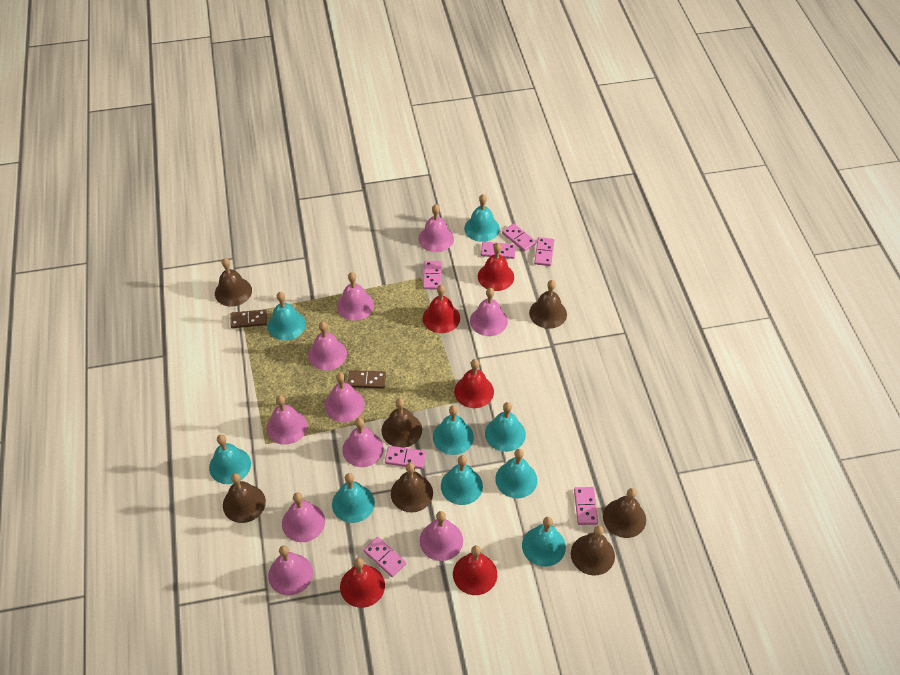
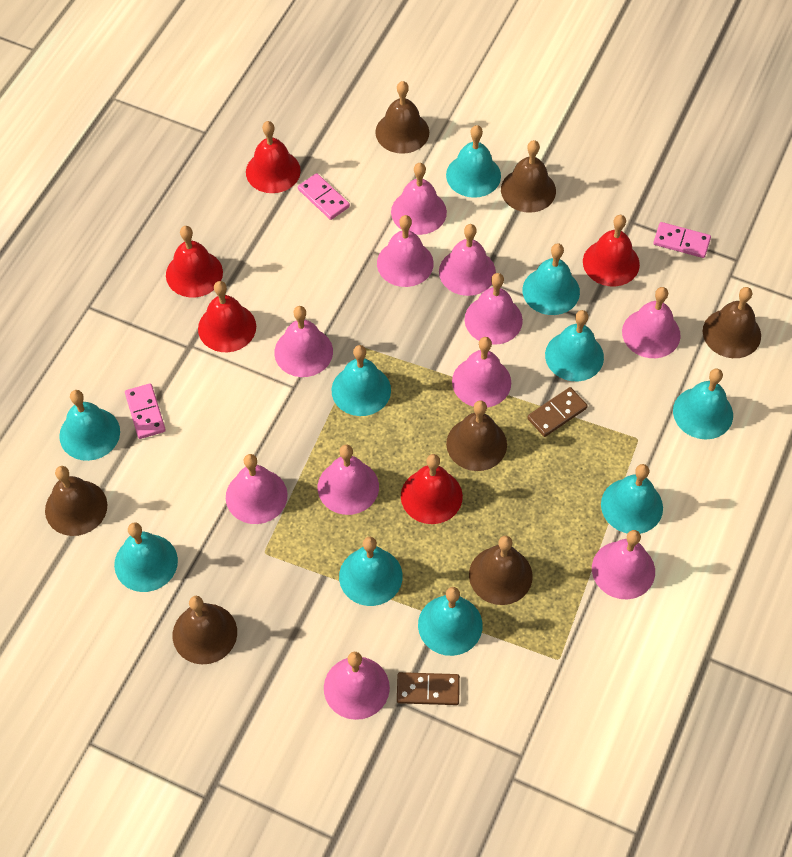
pink bell: [266,395,307,445] [268,546,313,596] [282,493,325,542] [308,322,347,371] [325,373,365,422] [337,272,374,321] [342,418,384,467] [419,204,454,252] [419,511,463,561] [470,288,508,336] = 10 -> [226,454,288,524] [274,306,333,377] [318,444,379,515] [324,652,390,720] [377,215,434,287] [391,163,447,235] [439,224,496,296] [452,337,511,408] [465,273,523,345] [592,530,655,599] [622,287,681,358] = 11
pink domino: [363,537,406,577] [385,446,426,469] [423,261,442,290] [481,242,516,259] [502,223,536,252] [534,237,554,266] [574,487,598,525] = 7 -> [125,383,166,439] [298,173,350,220] [653,222,711,258] = 3
turquoise bell: [209,435,251,484] [268,292,306,341] [332,473,375,523] [433,405,474,455] [441,455,483,505] [464,194,500,242] [485,402,526,452] [495,449,537,498] [522,517,566,567] = 9 -> [59,390,120,461] [114,522,178,592] [332,345,391,416] [339,537,403,606] [418,587,483,656] [446,125,501,198] [523,243,580,315] [545,310,604,381] [601,464,663,534] [673,368,733,439] = 10

